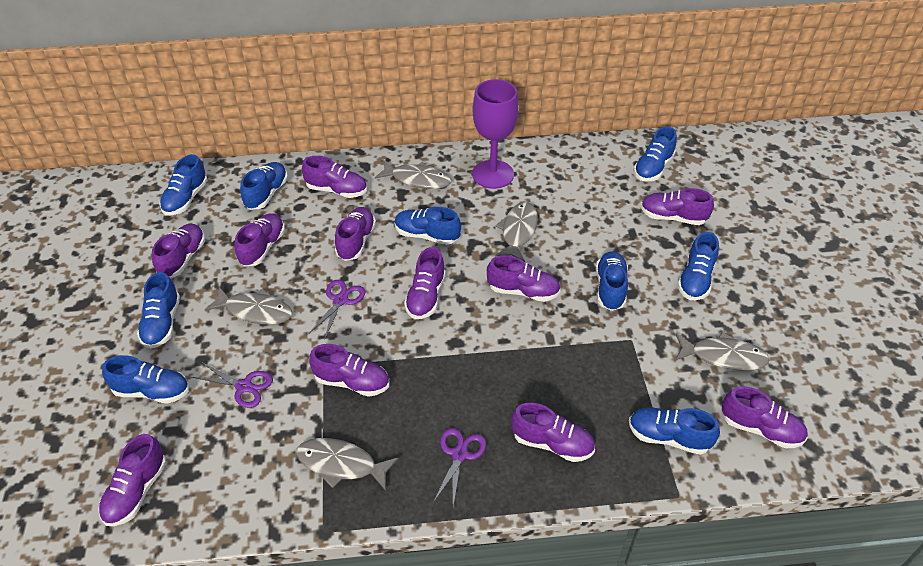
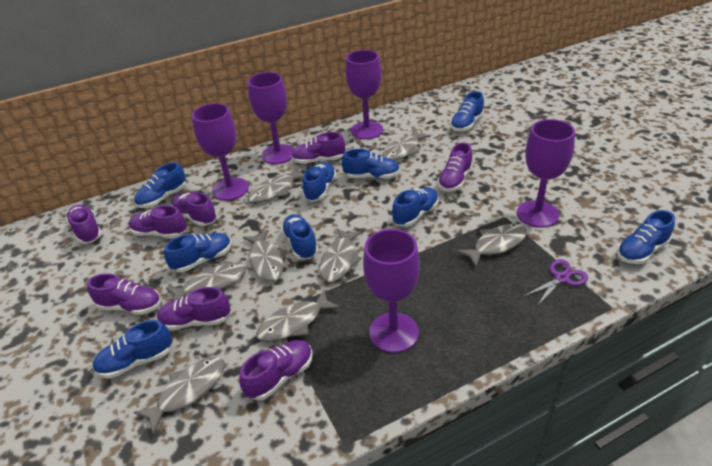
grey fish: [204,287,293,325] [296,438,398,491] [375,160,451,189] [495,202,538,262] [675,332,770,371] = 5 -> [134,357,225,435] [166,263,246,300] [243,230,287,282] [247,168,304,203] [256,289,340,342] [319,228,362,282] [382,129,431,161] [456,223,527,267] = 8
purple goblet: [472,79,519,189] = 1 -> [192,103,249,201] [248,72,294,164] [345,50,383,139] [363,229,420,353] [517,119,575,227] = 5
purple scissors: [192,362,273,408] [309,280,365,338] [433,428,486,506] = 3 -> [523,259,588,306] = 1
purple shoe: [98,434,166,526] [152,224,205,278] [235,213,285,266] [302,156,367,198] [309,344,389,397] [335,207,376,261] [404,247,446,319] [487,255,561,302] [511,403,595,462] [641,188,714,225] [722,386,808,448] = 11 -> [66,205,102,244] [87,273,161,315] [129,205,186,238] [157,287,231,330] [171,192,217,226] [239,340,313,400] [291,132,345,164] [437,143,473,192] = 8

